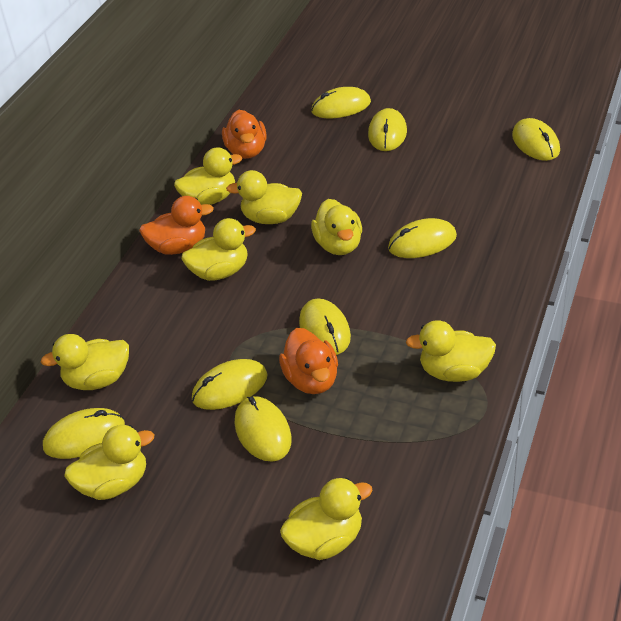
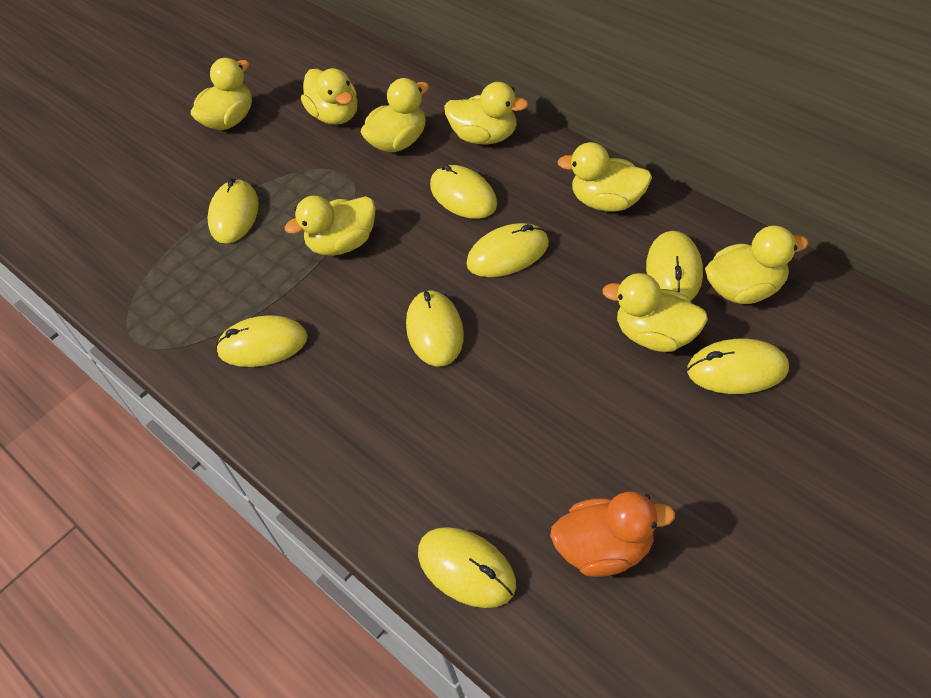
orange duck: [139,196,214,255] [222,110,267,159] [279,328,338,394] = 3 -> [550,492,675,577] = 1

